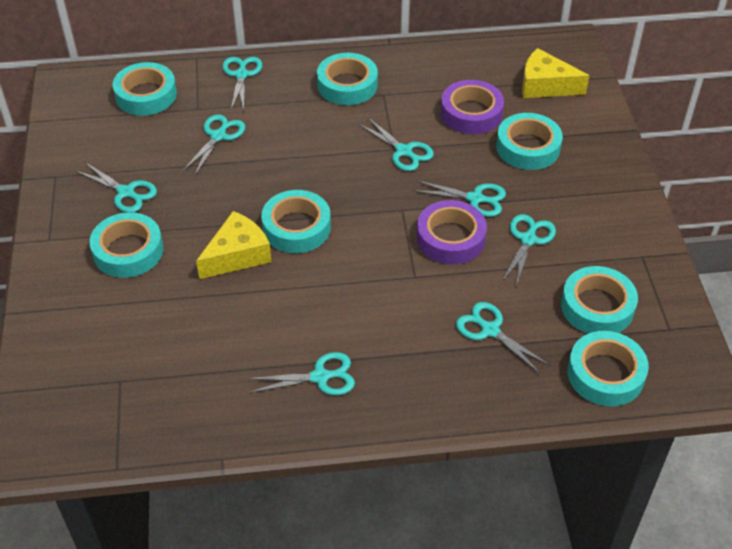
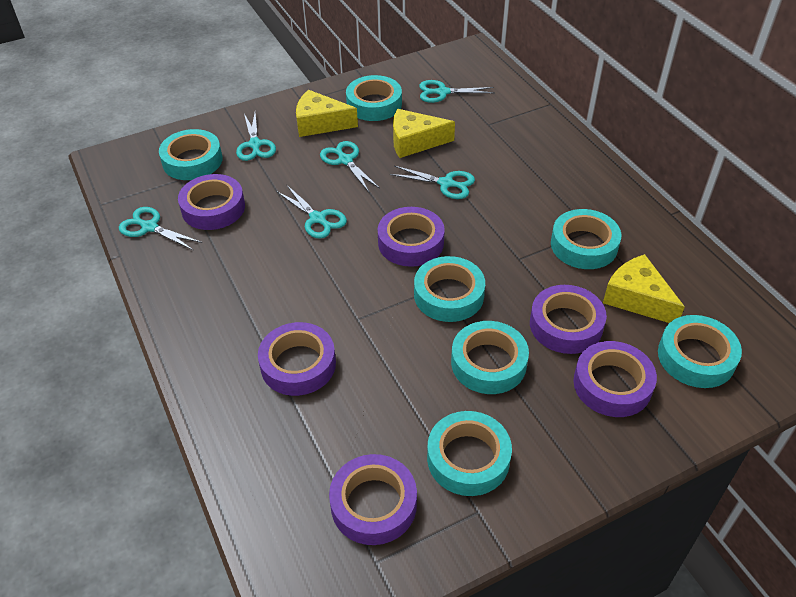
purple tape: [416,200,487,264] [441,80,504,134] = 2 -> [178,174,245,230] [258,322,336,396] [329,454,417,545] [378,207,445,267] [530,285,607,354] [573,341,657,417] = 6
turquoise scissors: [76,162,157,213] [183,114,245,175] [222,57,262,111] [247,352,355,395] [358,117,434,171] [413,180,506,217] [456,302,550,374] [502,214,556,286] = 8 -> [119,207,202,251] [236,113,276,161] [276,185,347,239] [320,141,380,192] [390,166,475,199] [419,80,494,103] = 6
yellow cheese: [196,211,272,279] [522,48,590,98] = 2 -> [296,90,358,137] [393,109,455,158] [603,254,685,323] = 3

